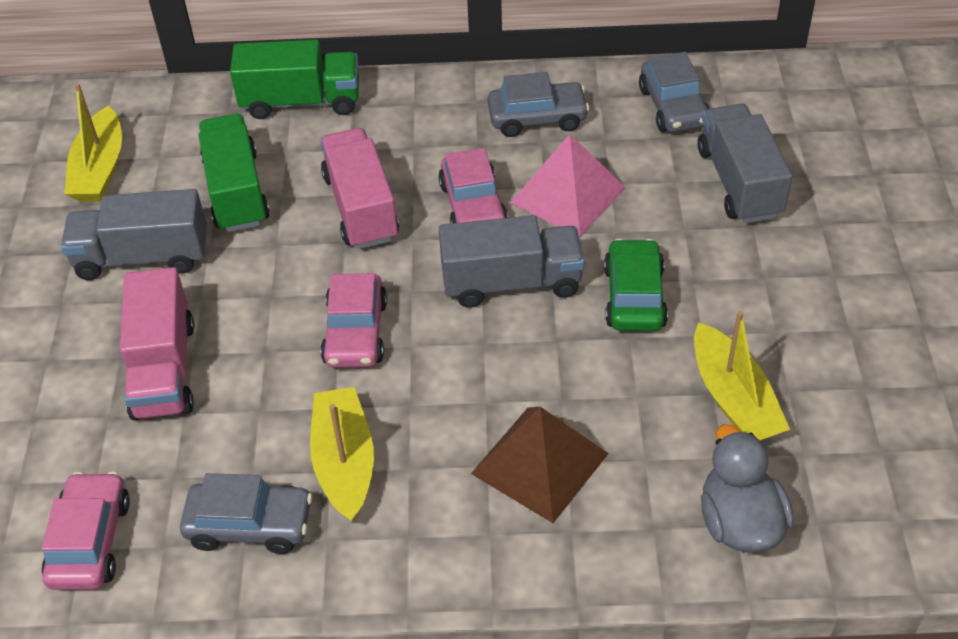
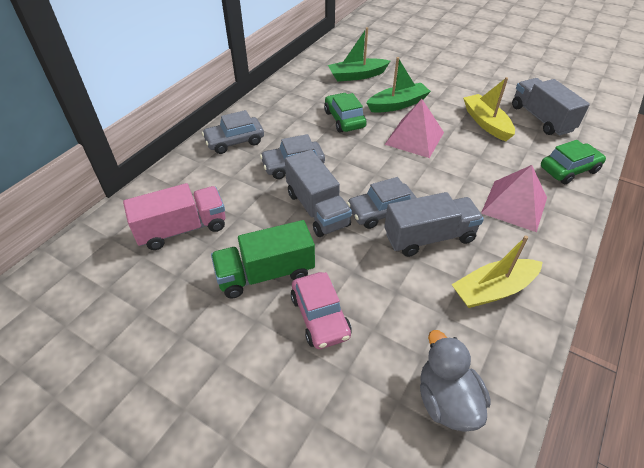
brown pyramid: [471,407,609,523] = 1 -> none = 0
green boat: none = 0 -> [328,27,390,82] [366,57,431,113] = 2
green car: [604,239,668,331] = 1 -> [324,93,367,133] [541,140,606,184] = 2
green truck: [199,114,270,232] [230,40,359,119] = 2 -> [211,220,315,299] = 1
pink car: [42,472,130,590] [321,273,387,368] [438,148,508,224] = 3 -> [291,272,352,349] = 1
pink pyramid: [510,134,626,237] = 1 -> [385,99,444,158] [481,165,547,232] = 2
pink truck: [120,267,194,420] [320,128,399,249] = 2 -> [123,183,226,250] = 1
yellow boat: [64,83,122,202] [310,387,374,522] [694,311,790,440] = 3 -> [451,235,543,308] [463,77,515,141] = 2

